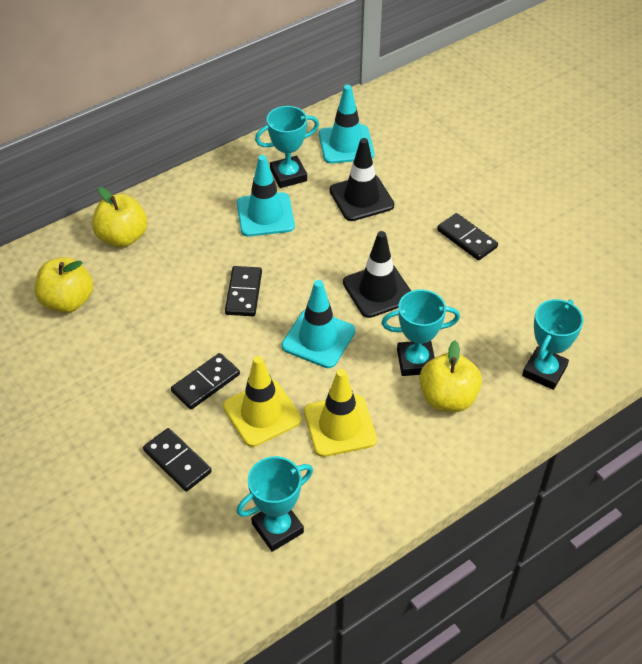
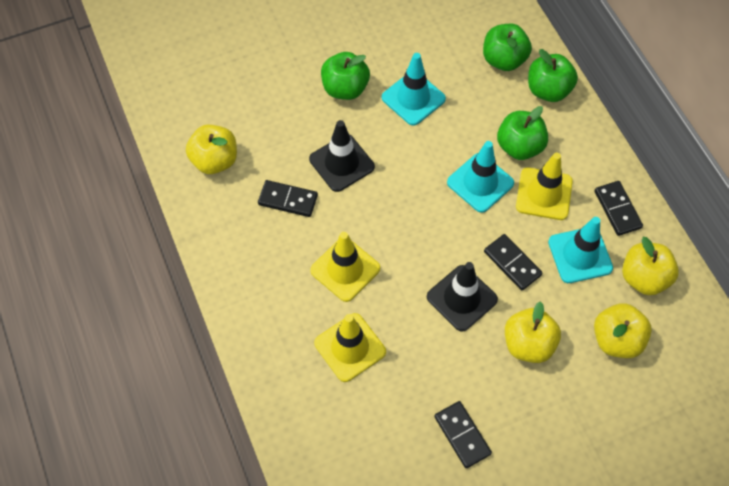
green apple: none = 0 -> [321,52,370,100] [483,24,532,71] [497,106,548,160] [528,49,578,102] = 4
turquoise trophy: [237,456,313,552] [255,106,319,188] [381,290,460,376] [522,299,584,390] = 4 -> none = 0
yellow apple: [34,257,93,313] [92,187,147,247] [420,340,482,412] = 3 -> [186,125,237,174] [505,301,561,363] [594,303,652,358] [622,237,679,295] = 4
yellow traffic cone: [223,356,302,447] [304,369,377,457] = 2 -> [310,232,380,302] [314,313,386,382] [516,152,573,220] = 3

